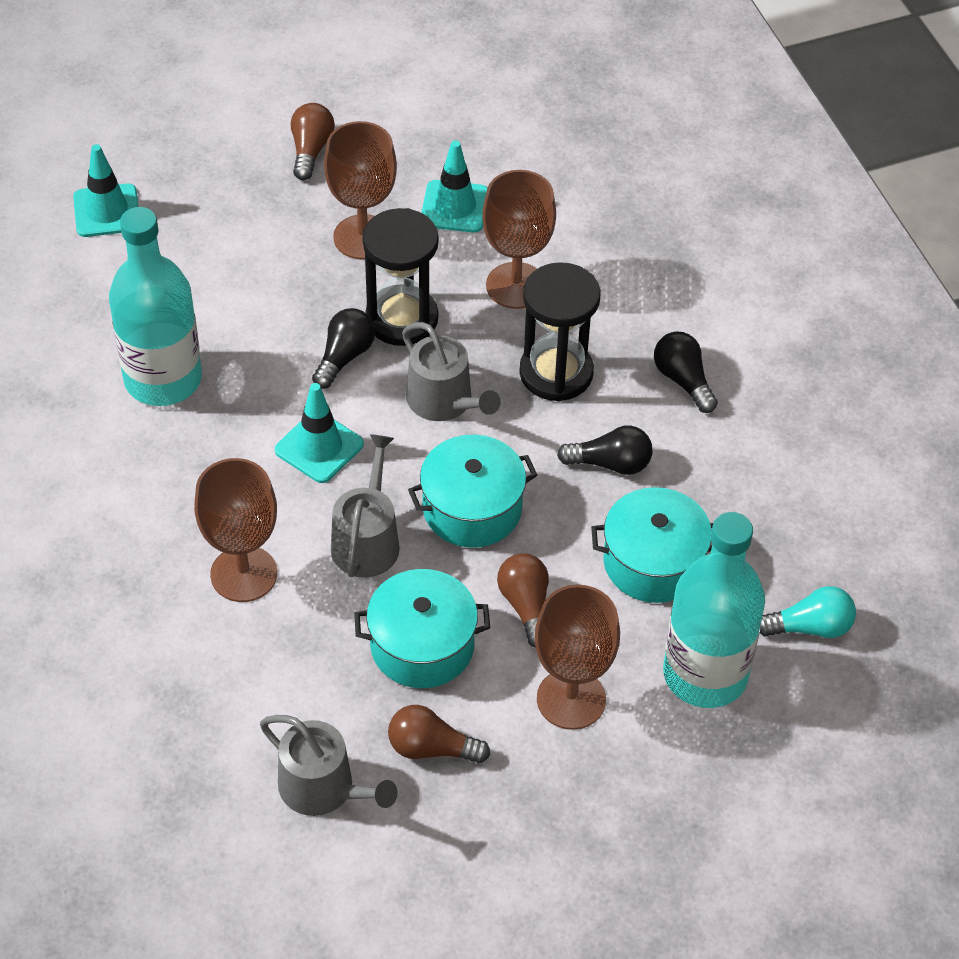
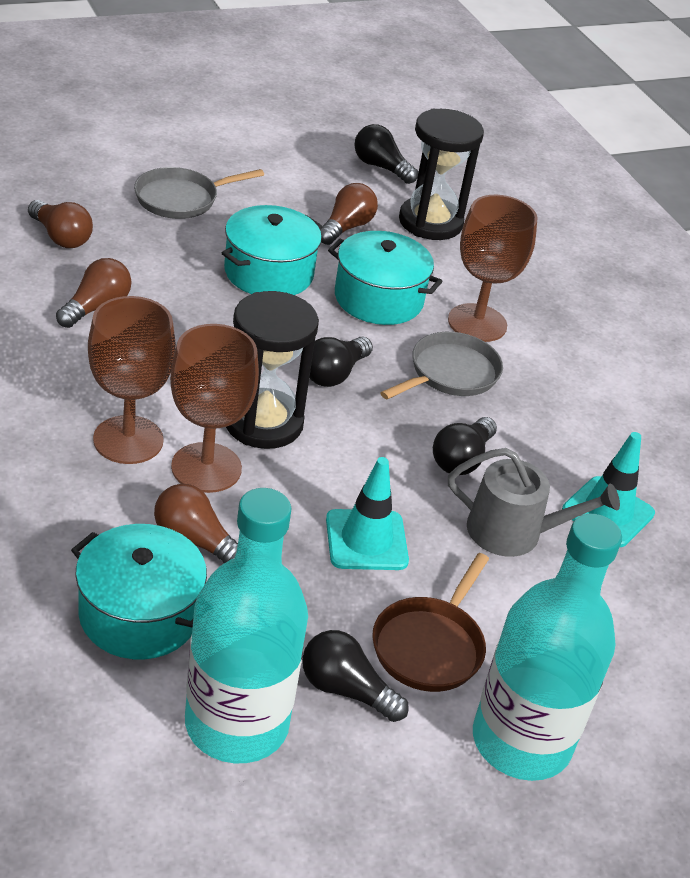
black light bulb: [312,308,375,389] [557,425,652,475] [654,332,718,413] = 3 -> [302,630,409,722] [309,336,373,387] [354,124,418,184] [433,417,497,475] = 4
brown goblet: [194,458,277,602] [324,121,397,260] [482,170,556,309] [535,585,620,730] = 4 -> [88,296,176,464] [170,324,259,493] [448,195,538,342] = 3
brown light bulb: [291,103,335,180] [388,705,490,763] [497,553,549,648] = 3 -> [28,200,93,248] [56,258,131,328] [154,484,238,563] [320,183,378,245] = 4
brown pan: none = 0 -> [372,553,489,692] = 1
grey pan: none = 0 -> [134,167,264,219] [380,332,503,399] = 2
grey watering can: [260,715,398,816] [331,434,400,578] [402,322,500,421] = 3 -> [448,448,620,557] = 1
turquoise light bulb: [760,586,856,638] = 1 -> none = 0
turquoise traffic cone: [73,144,139,237] [275,383,364,483] [421,140,488,233] = 3 -> [326,457,409,570] [562,432,655,547] = 2

